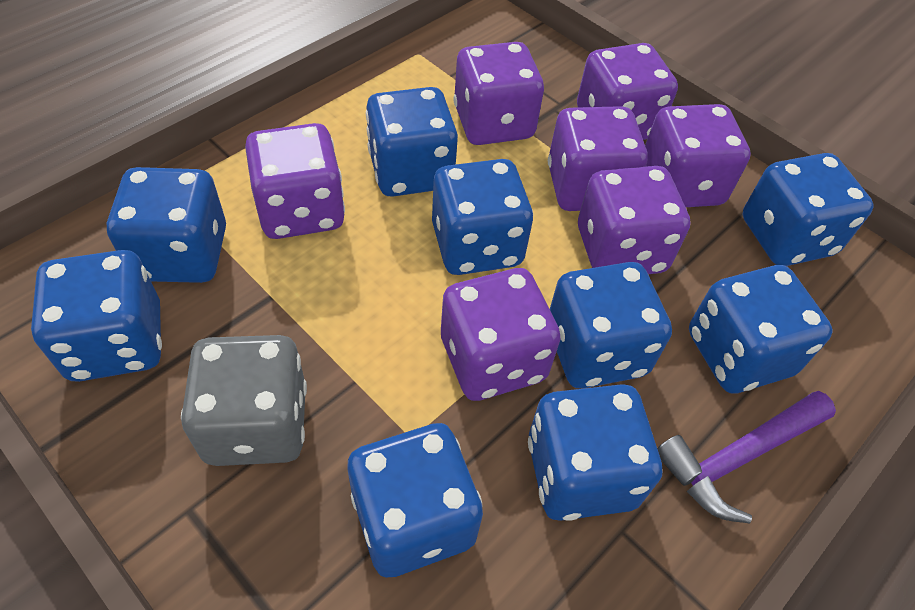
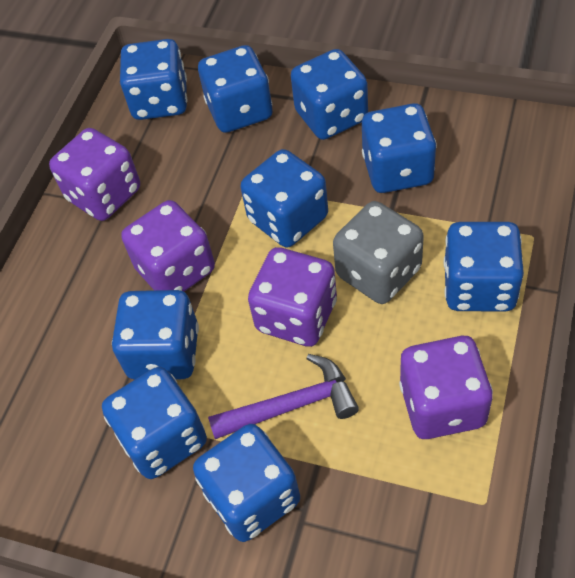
purple dice: [245,123,345,239] [441,268,561,401] [454,42,544,145] [548,106,648,211] [577,43,678,140] [578,166,690,274] [645,104,751,207] = 7 -> [49,128,140,221] [121,200,215,291] [248,247,337,347] [399,336,493,439] = 4

